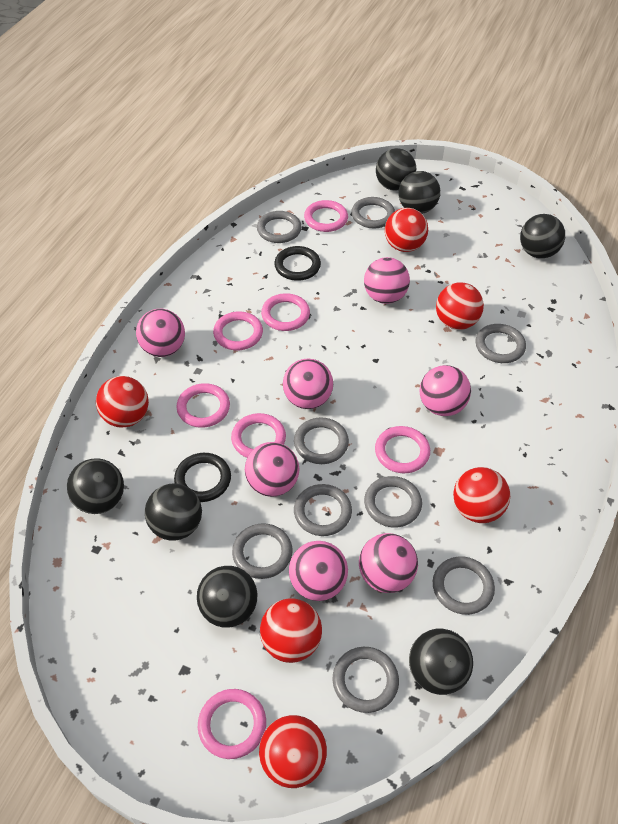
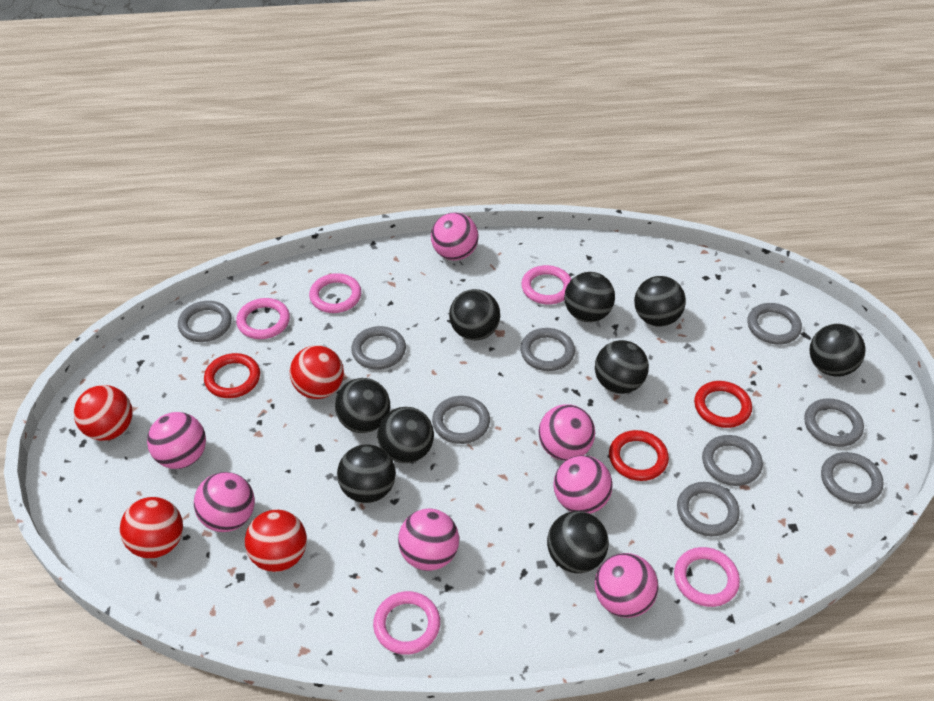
black ball: [67,458,124,514] [145,484,202,541] [197,566,257,628] [376,148,416,191] [398,171,440,214] [409,629,473,695] [520,214,565,258] = 7 -> [335,378,390,433] [337,445,396,503] [377,407,434,463] [449,289,500,340] [547,511,609,573] [564,272,615,322] [595,340,649,394] [634,276,686,327] [810,324,865,377] = 9
black ring: [174,453,231,502] [274,246,321,281] = 2 -> none = 0
pink ring: [176,383,230,428] [198,689,266,759] [213,312,263,350] [231,413,286,458] [261,293,310,331] [304,200,348,232] [375,426,430,473] = 7 -> [236,298,290,339] [309,273,361,313] [373,591,440,655] [521,265,572,304] [674,547,740,607] = 5
red ball: [96,376,149,428] [259,715,327,788] [260,598,322,663] [385,208,428,252] [436,282,484,330] [453,467,510,523] = 6 -> [74,385,133,441] [120,497,183,559] [245,510,307,572] [290,345,344,399] = 4
red ring: none = 0 -> [204,353,260,398] [609,430,669,481] [694,381,752,428] = 3

